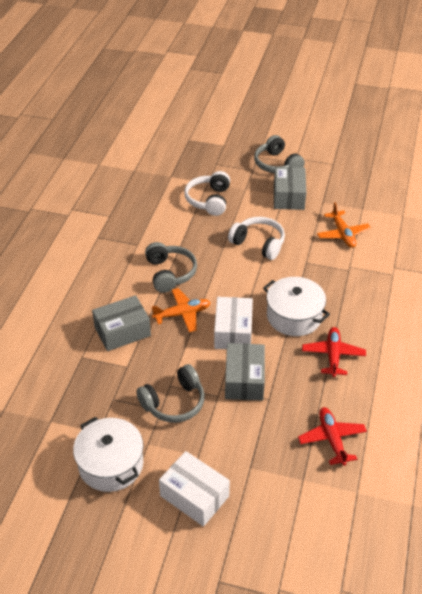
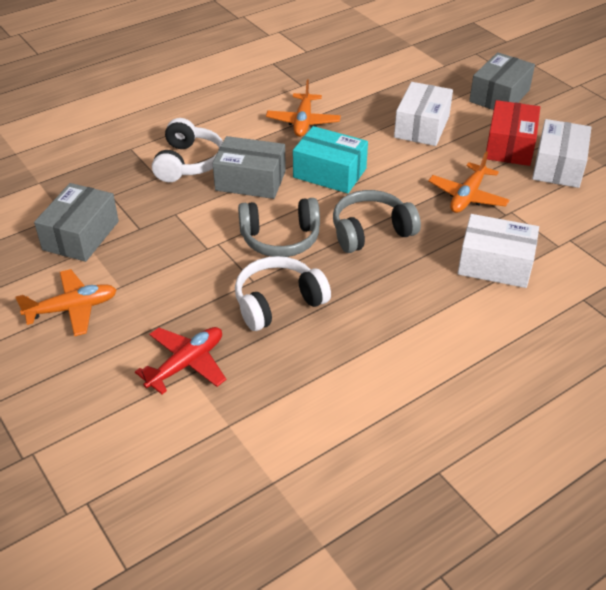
grey headphones: [136,364,205,423] [145,242,197,293] [254,135,305,173] = 3 -> [238,198,320,257] [333,190,421,253] = 2
orange plane: [151,288,211,332] [317,202,371,248] = 2 -> [15,269,117,336] [266,80,341,137] [428,151,509,213] = 3
red box: none = 0 -> [486,100,540,166] = 1
red plane: [298,407,367,466] [302,327,366,377] = 2 -> [135,327,226,394] = 1
turquoise box: none = 0 -> [293,126,368,193] = 1
white box: [159,451,230,527] [214,297,253,349] = 2 -> [394,82,453,146] [458,214,539,288] [532,119,591,188] = 3
white pot: [73,417,144,492] [263,277,330,336] = 2 -> none = 0

